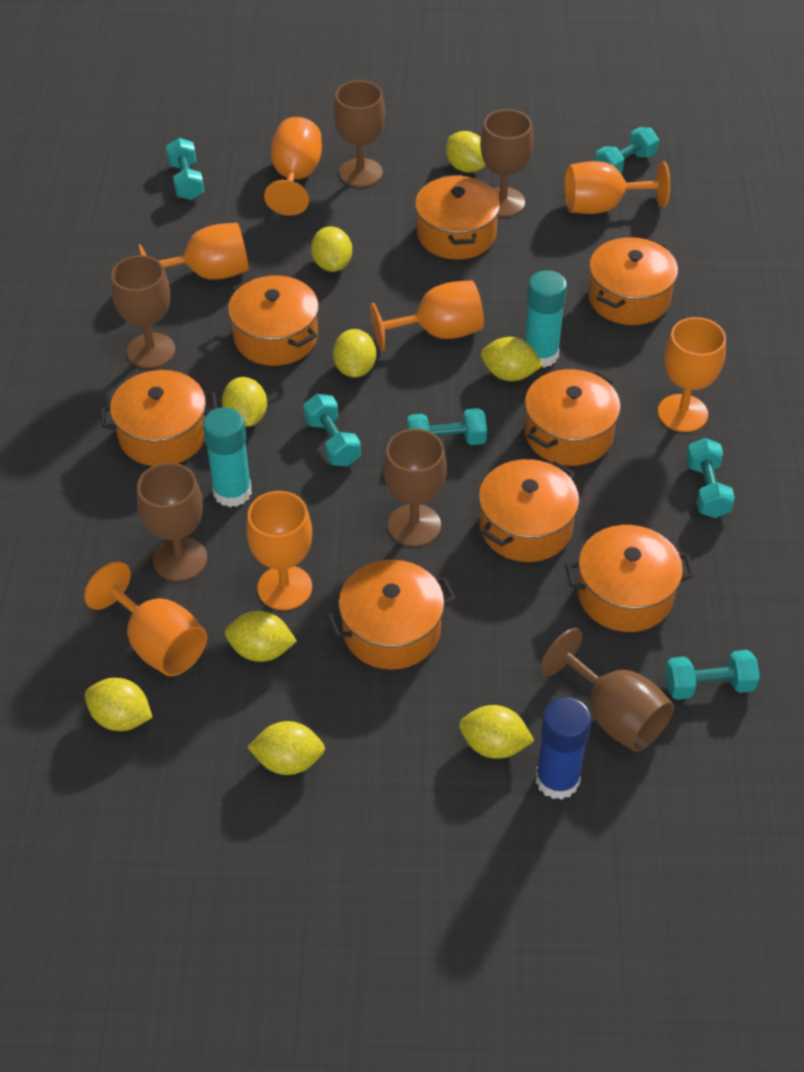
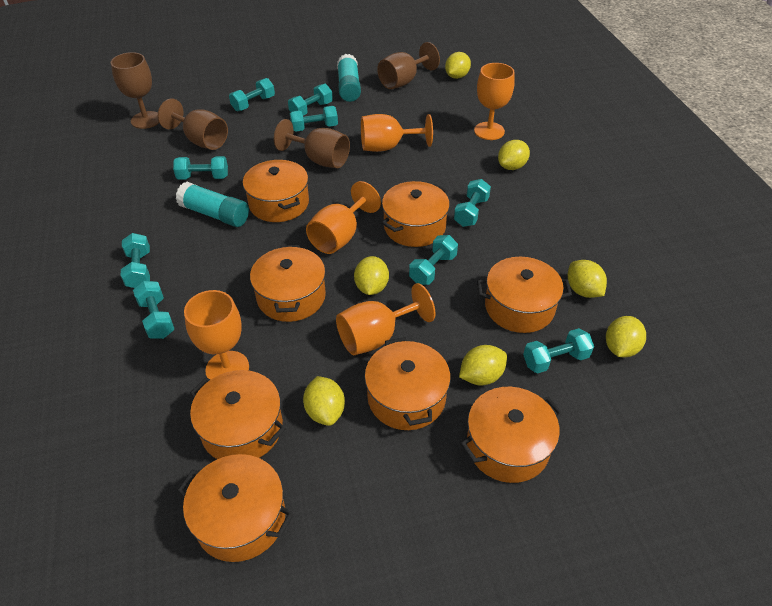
blue glue stick: [536,697,591,800] = 1 -> none = 0
brown goblet: [111,255,176,368] [137,462,207,581] [334,80,385,187] [383,429,447,547] [480,109,533,217] [540,628,674,752] = 6 -> [111,52,159,129] [158,99,228,150] [274,119,350,168] [377,42,440,89] = 4
orange goblet: [84,561,207,676] [139,223,249,279] [246,491,312,610] [264,117,322,216] [370,280,484,351] [564,161,670,214] [658,317,726,432] = 7 -> [184,290,249,379] [306,181,381,254] [336,283,435,355] [361,114,433,152] [474,63,515,140] = 5
turquoise dumbbell: [166,138,204,200] [303,394,361,466] [407,408,487,445] [595,127,659,173] [665,650,760,700] [686,438,735,518] = 6 -> [121,233,150,288] [133,281,174,339] [173,156,228,180] [229,78,275,111] [288,84,333,116] [290,106,338,131] [409,235,458,285] [454,179,491,227] [523,328,594,374] = 9
yellow lemon: [85,678,153,731] [222,377,267,427] [225,611,297,662] [247,721,325,775] [311,226,352,272] [333,329,376,378] [446,131,486,173] [459,705,534,759] [481,337,543,381] = 9 -> [303,376,345,426] [354,256,389,295] [445,52,471,79] [459,345,507,386] [498,140,530,170] [568,260,607,298] [606,316,646,357] = 7

